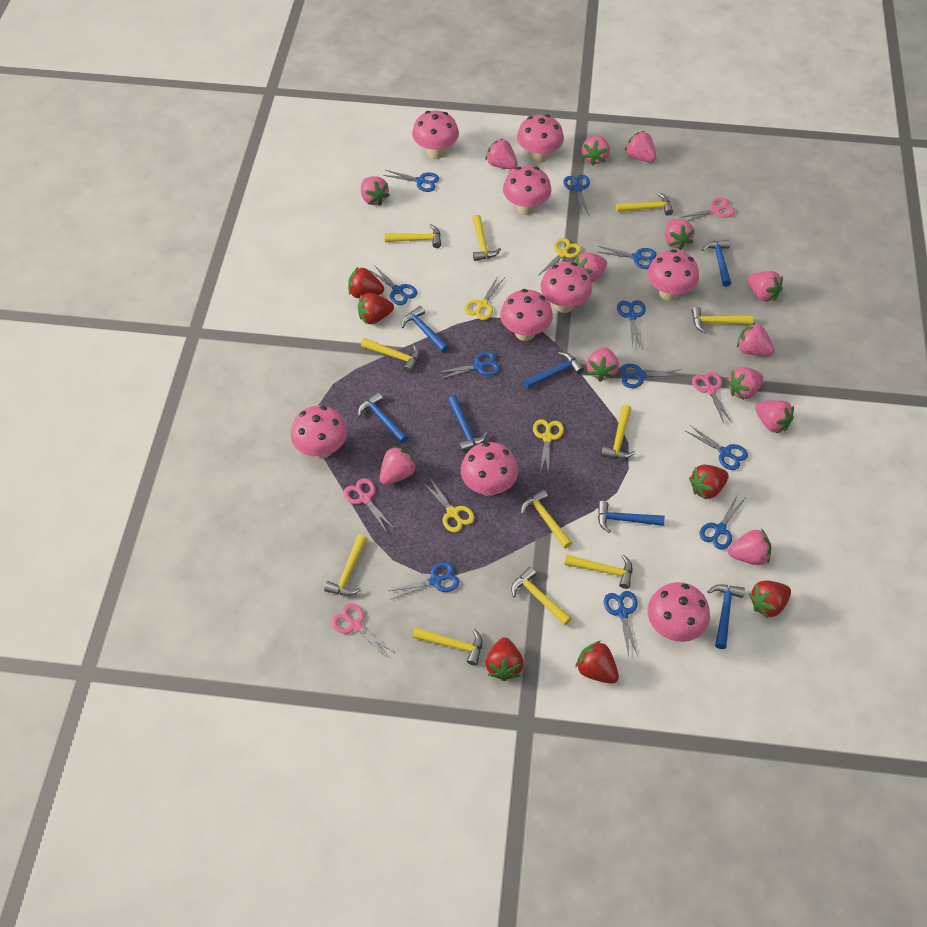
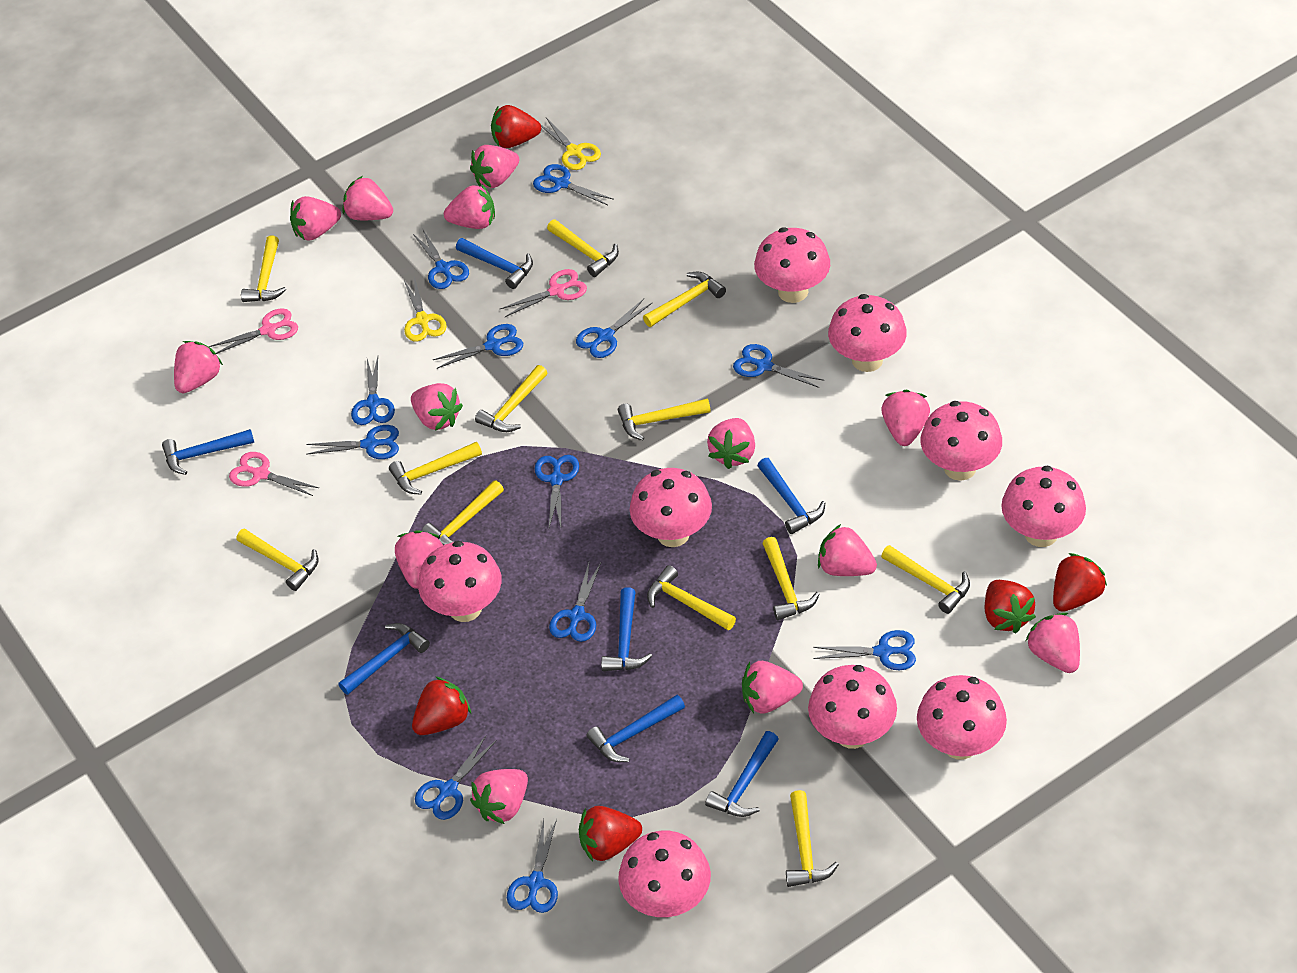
blue scissors: [368,265,417,305] [383,170,439,192] [389,562,459,599] [436,351,500,379] [563,175,590,215] [598,246,656,269] [604,591,638,657] [617,300,646,348] [620,364,684,388] [686,425,748,470] [699,496,745,550] = 11 -> [306,425,399,459] [351,357,395,425] [413,228,469,289] [415,736,497,820] [433,324,523,369] [507,819,558,913] [533,164,614,205] [535,455,579,527] [549,563,601,642] [576,299,652,358] [733,344,824,388] [813,630,916,670] = 12
pink scissors: [331,603,393,659] [344,478,394,532] [679,198,735,221] [692,372,732,423] = 4 -> [209,308,298,354] [229,452,319,496] [500,269,587,317] = 3
red strawberry: [348,266,384,298] [358,293,394,324] [485,637,524,681] [575,641,619,684] [689,465,729,500] [749,580,791,618] = 6 -> [412,677,471,735] [491,105,541,148] [579,806,642,862] [985,580,1036,633] [1053,553,1107,612] = 5
yellow hammer: [324,535,367,596] [361,338,420,373] [385,224,441,248] [412,627,482,665] [472,215,501,261] [511,567,571,626] [521,489,572,549] [564,555,632,589] [601,405,635,459] [616,193,673,216] [692,307,753,333] = 11 -> [236,528,318,591] [241,235,286,302] [389,442,482,495] [422,480,504,545] [475,365,548,432] [547,219,619,277] [618,398,711,440] [643,272,726,327] [647,565,736,630] [762,537,819,620] [786,790,839,887] [881,545,970,614] = 12
yellow scissors: [424,478,475,533] [465,276,504,320] [533,419,564,473] [538,238,581,276] = 4 -> [404,276,447,341] [541,118,601,170] = 2

